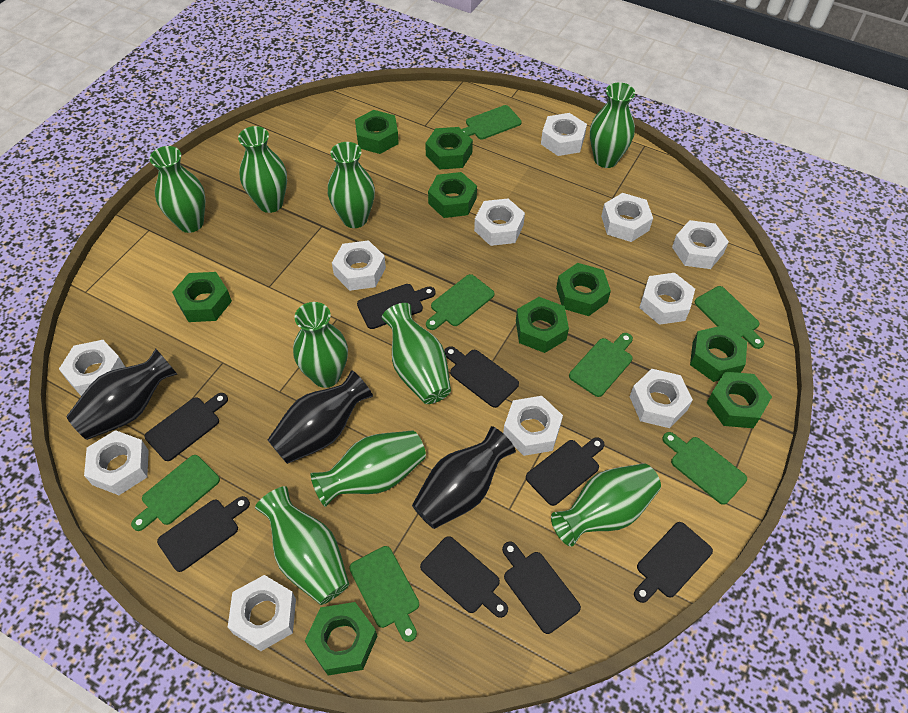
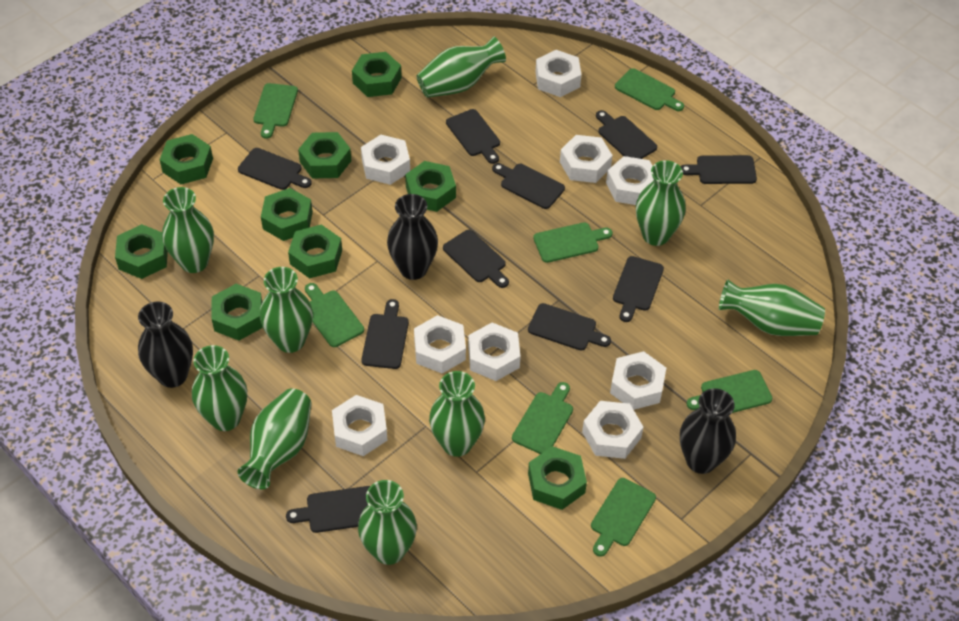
black cutting board: [145,393,228,461] [157,496,250,572] [357,284,436,329] [420,536,508,618] [444,346,519,408] [502,542,581,634] [526,437,605,506] [634,522,713,603] = 8 -> [238,148,312,190] [286,486,370,533] [361,299,409,369] [443,230,509,288] [446,109,500,164] [492,163,565,209] [528,303,611,351] [596,110,657,159] [613,256,664,322] [681,155,757,184] = 10
white nut: [59,340,125,396] [84,430,149,495] [228,575,296,651] [332,240,386,291] [474,198,525,246] [503,396,563,456] [541,113,587,156] [601,193,653,242] [630,369,693,428] [639,273,695,325] [672,220,729,269] = 11 -> [332,395,387,456] [361,135,410,185] [414,315,466,374] [468,322,520,381] [535,50,581,97] [560,135,613,183] [582,401,643,459] [606,156,654,205] [610,351,666,410] = 9

